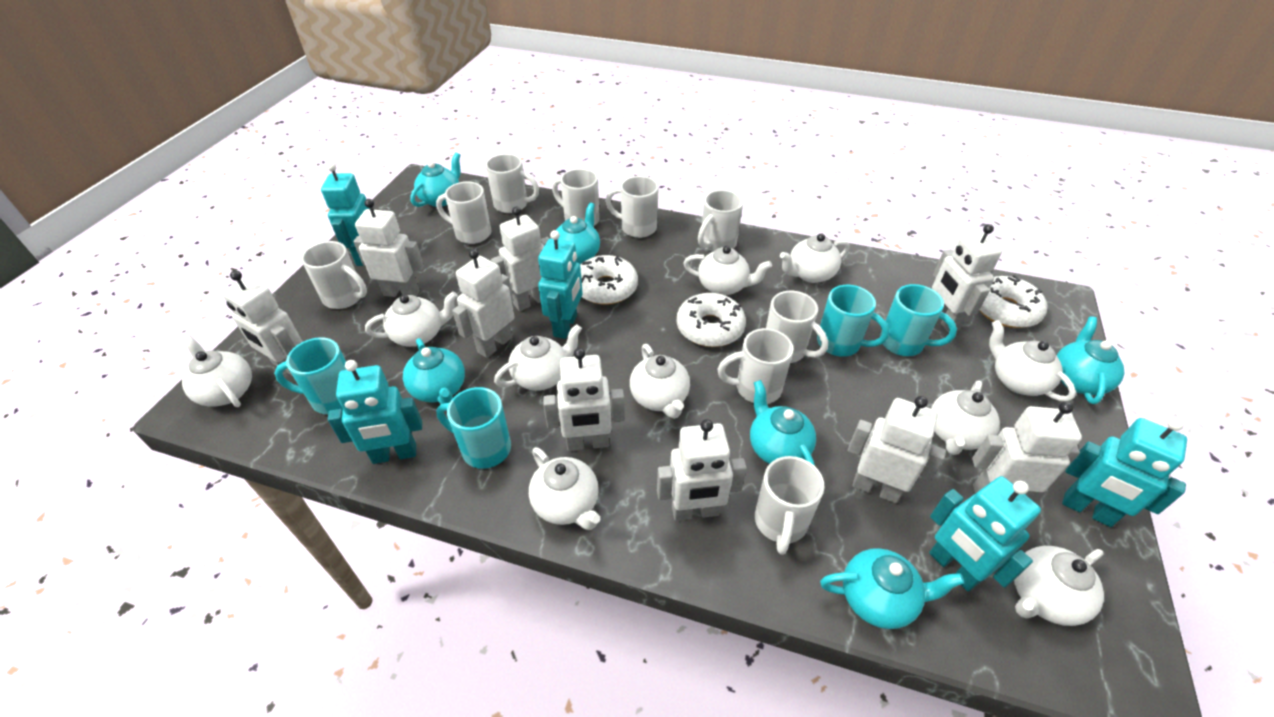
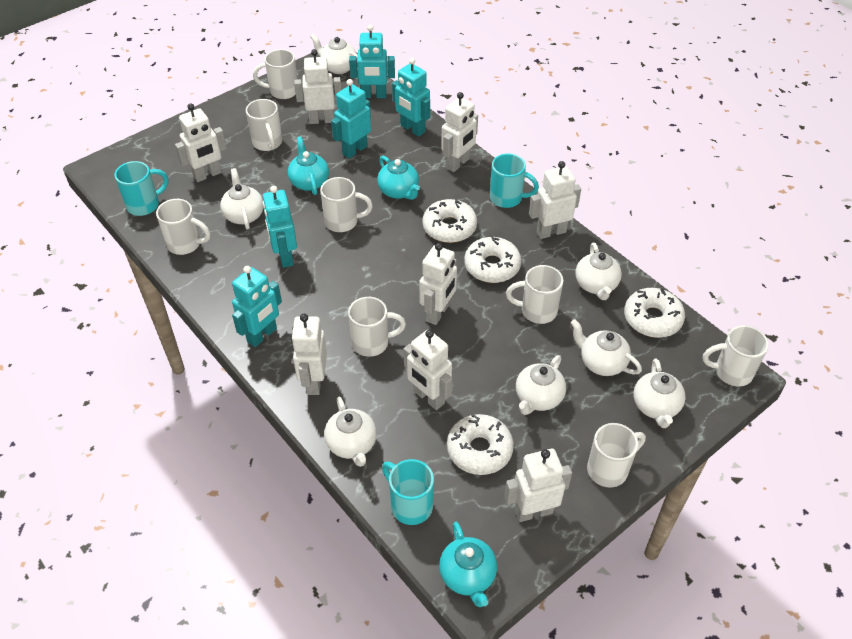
turquoise mug: [274,337,346,414] [436,387,511,469] [817,285,890,357] [880,284,957,356] = 4 -> [115,161,169,216] [382,459,434,525] [490,154,539,208] = 3
turquoise teapot: [403,338,465,404] [410,152,461,207] [556,203,600,264] [750,380,816,466] [820,548,964,629] [1057,317,1124,404] = 6 -> [288,136,329,195] [377,156,420,200] [439,522,497,607] = 3
white donut: [580,255,638,305] [677,293,746,347] [979,275,1047,328] = 3 -> [423,199,477,243] [447,414,514,475] [464,236,521,283] [624,288,685,338] = 4
white mug: [301,241,367,309] [436,182,491,244] [485,154,539,213] [552,169,600,226] [606,176,659,238] [698,190,743,252] [718,328,794,404] [755,456,825,555] [766,291,828,363] = 9 -> [156,199,210,255] [246,99,282,151] [253,49,298,99] [320,177,373,232] [348,297,406,357] [506,265,563,324] [587,423,646,488] [703,325,769,387] = 8
white robot: [222,270,303,375] [353,199,424,297] [452,249,515,358] [491,206,550,311] [543,348,625,451] [657,419,747,521] [848,396,946,503] [932,224,1002,332] [972,401,1082,496] = 9 -> [175,103,227,182] [291,314,327,395] [294,49,342,124] [403,330,452,410] [419,243,457,325] [441,92,478,172] [504,449,572,522] [529,161,581,239] = 8
white teapot: [182,334,252,407] [365,291,458,347] [494,324,582,391] [529,447,600,530] [630,344,690,419] [683,246,772,296] [780,233,850,283] [931,380,1000,455] [989,320,1076,401] [1014,546,1104,626] = 10 -> [220,168,263,230] [311,34,358,74] [324,397,377,467] [516,355,566,415] [571,319,642,376] [575,243,622,300] [634,359,686,428] = 7

